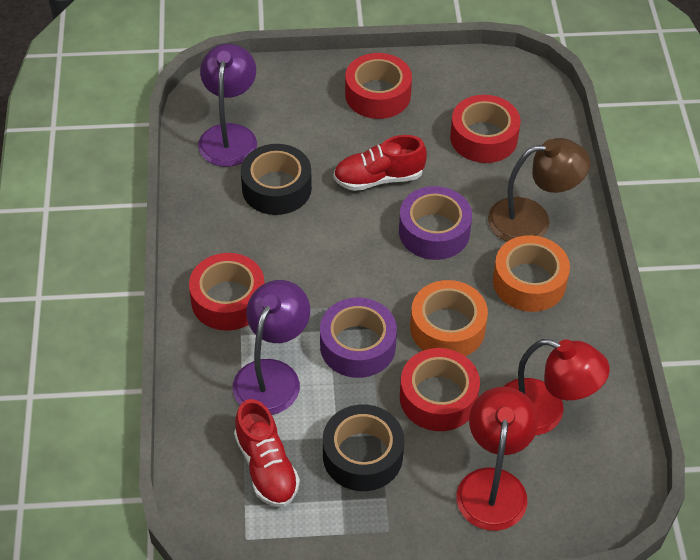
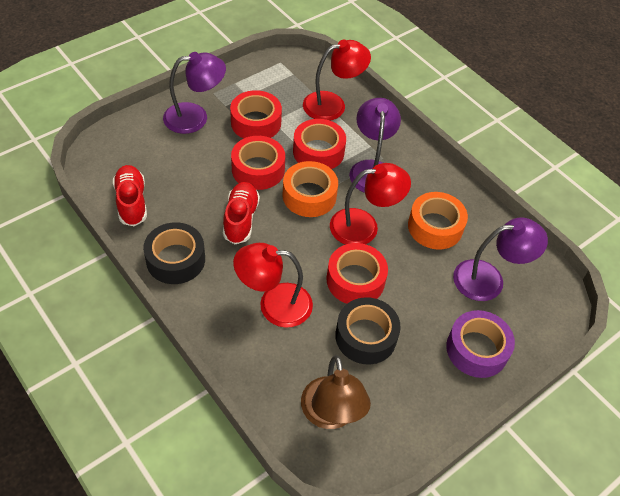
purple lamp: [198,44,257,167] [233,280,310,415] = 2 -> [163,52,226,134] [349,98,401,193] [453,217,548,301] = 3
purple tape: [320,298,397,378] [399,186,472,260] = 2 -> [446,310,515,378] = 1
red lamp: [456,387,538,531] [503,339,610,436] = 2 -> [233,243,313,328] [303,40,371,121] [330,163,411,245] = 3

